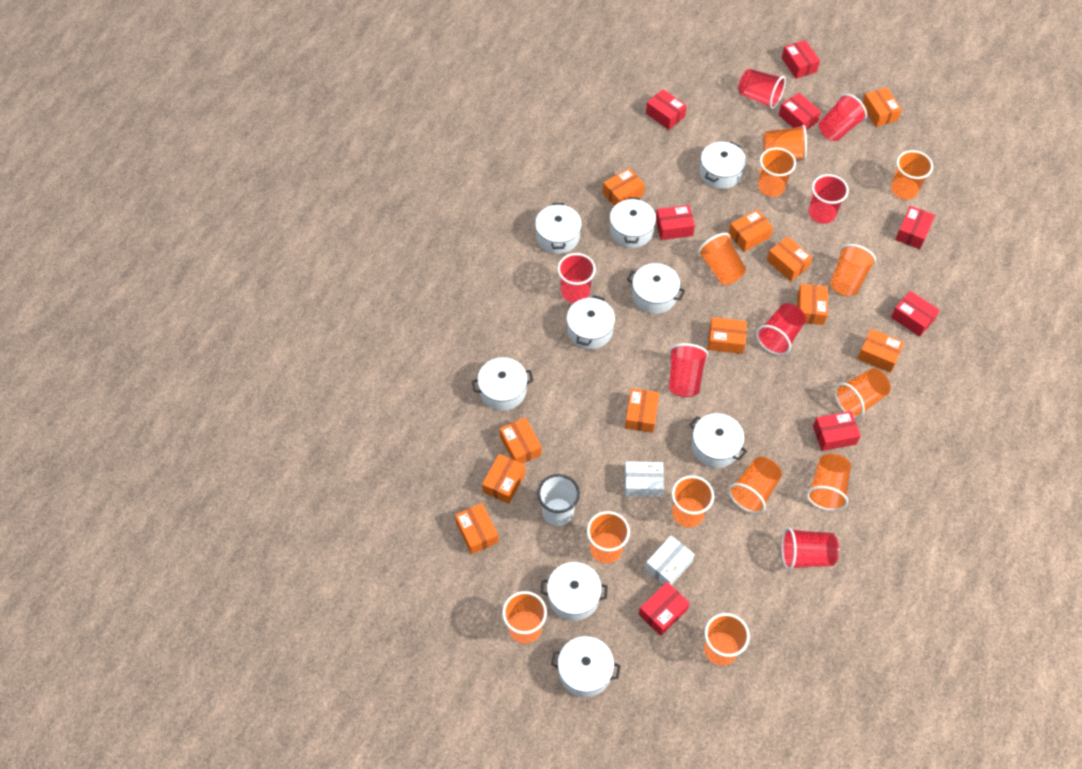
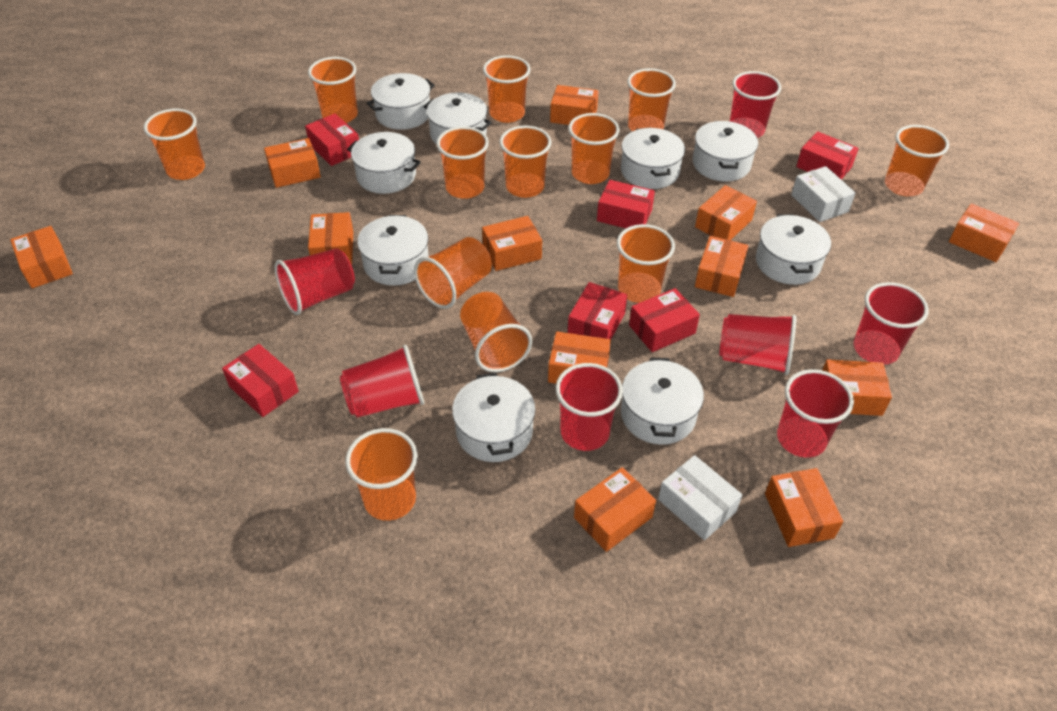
orange box: [455,503,499,554] [482,454,525,504] [500,417,542,464] [603,168,645,206] [625,388,659,433] [708,317,747,354] [729,209,773,252] [767,236,812,281] [797,284,828,325] [857,329,904,373] [862,87,902,127] = 11 -> [10,226,73,288] [264,138,321,188] [308,212,353,265] [482,216,542,271] [548,331,611,384] [550,85,599,125] [574,467,656,552] [695,185,757,240] [695,236,749,297] [765,468,844,547] [822,359,892,416] [949,203,1019,262] = 12
red box: [639,582,690,636] [646,89,687,130] [656,205,695,240] [779,93,821,130] [782,40,820,79] [813,411,861,451] [891,291,940,337] [895,206,935,249] = 8 -> [222,344,299,417] [305,113,359,166] [568,282,627,339] [597,180,655,228] [629,288,700,352] [796,131,859,179] = 6
white cup: [537,474,580,526] = 1 -> none = 0

